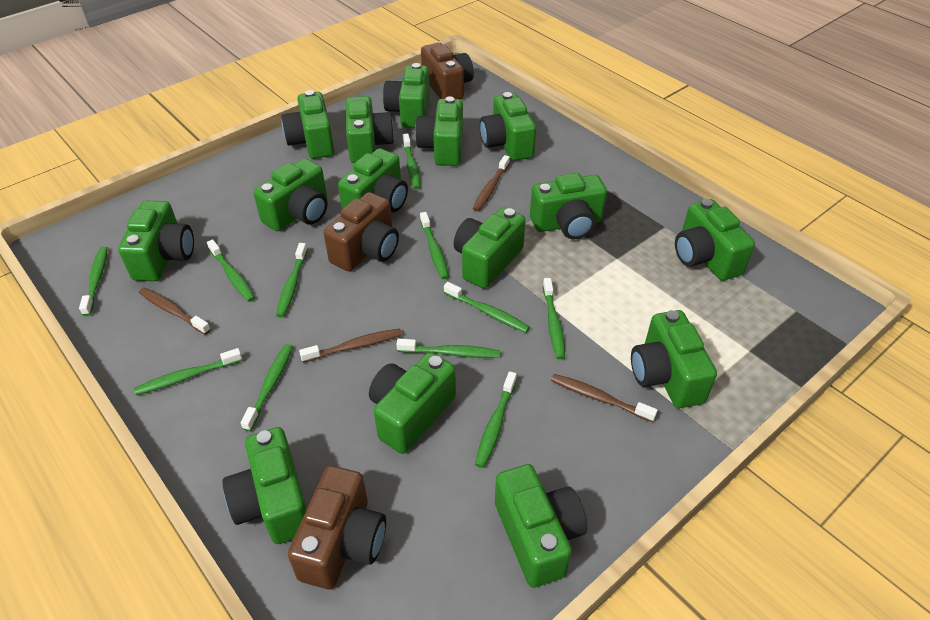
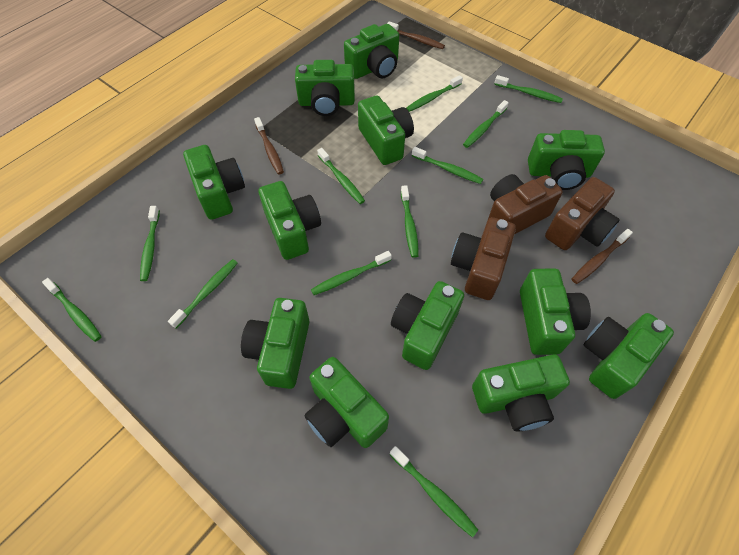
brown toothbrush: [139,287,211,335] [299,328,402,363] [473,155,510,211] [551,374,658,422] = 4 -> [254,117,284,174] [387,21,445,49] [572,229,633,284] = 3
green camera: [118,201,194,281] [223,427,307,544] [253,158,328,231] [281,90,334,159] [338,148,408,213] [346,96,394,163] [369,352,456,454] [383,63,430,128] [415,96,463,166] [454,207,526,289] [480,92,536,161] [495,464,587,588] [530,173,607,239] [631,310,717,408] [675,199,755,281] = 15 -> [183,145,245,220] [241,298,310,389] [258,181,321,260] [295,60,355,116] [304,357,389,448] [344,24,399,79] [358,96,414,165] [391,281,464,370] [472,354,570,431] [520,268,591,355] [528,130,605,190] [584,313,674,399] = 12

